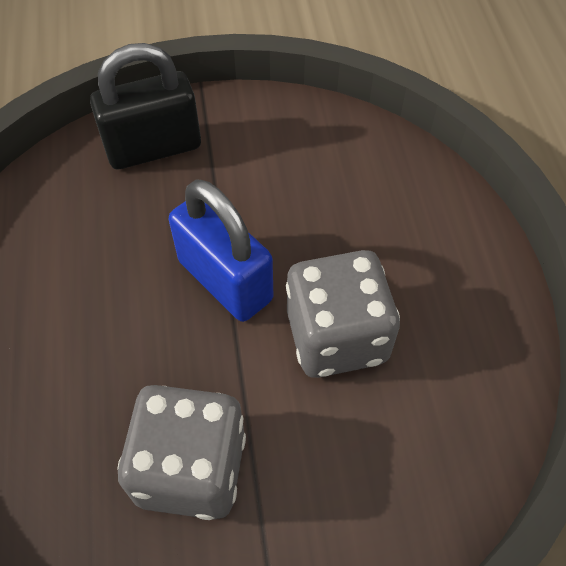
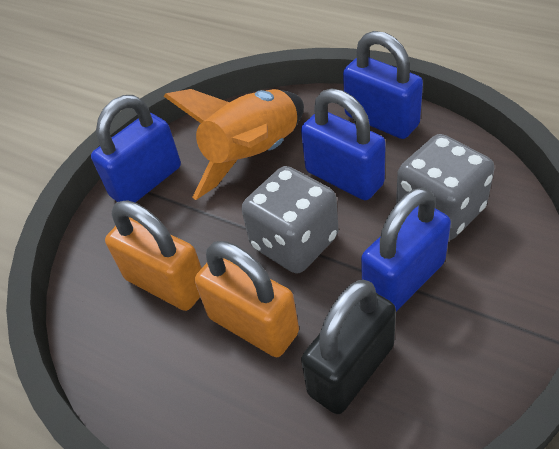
blue padlock: [169,179,273,322] = 1 -> [91,95,181,203] [301,88,386,200] [343,31,423,139] [361,187,451,311] = 4
orange padlock: none = 0 -> [105,200,202,311] [195,241,299,357] = 2
orange rocket: none = 0 -> [164,89,304,200] = 1

